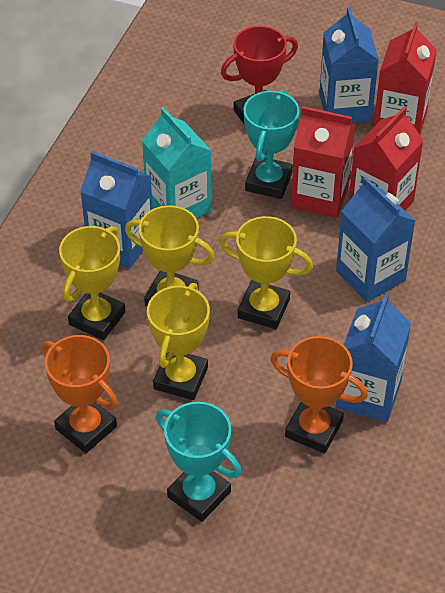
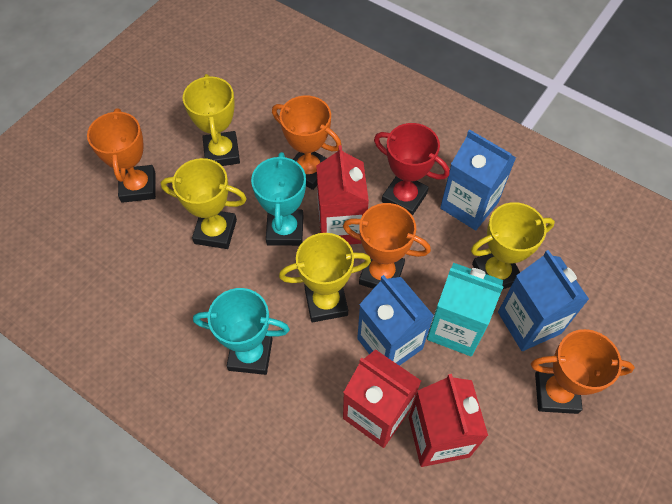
blue carton: [80,151,153,269] [319,7,379,123] [336,177,415,302] [336,293,411,422] = 4 -> [357,275,434,366] [440,130,516,231] [498,250,589,351] = 3
orange trophy: [42,335,118,453] [271,336,368,453] = 2 -> [87,108,156,203] [272,95,341,190] [343,203,431,289] [531,329,635,414] = 4

